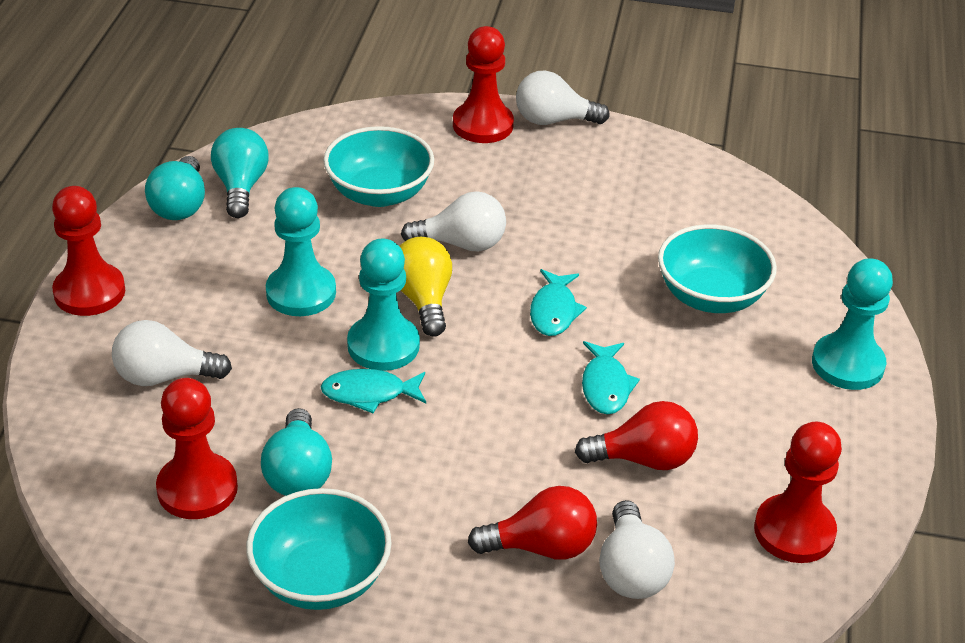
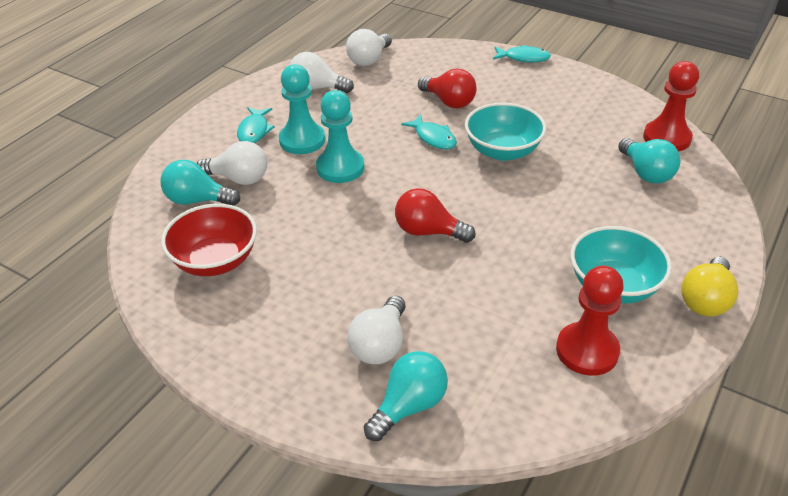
red bowl: none = 0 -> [161,204,257,276] = 1
red pawn: [52,186,125,316] [156,378,238,519] [453,26,514,143] [754,422,842,563] = 4 -> [556,266,624,376] [643,61,699,151] = 2
turquoise bowl: [246,488,392,610] [323,126,434,207] [658,224,777,313] = 3 -> [465,102,546,161] [570,226,672,304] = 2
turquoise pawn: [266,187,336,316] [347,238,420,371] [812,258,893,390] = 3 -> [279,64,325,154] [316,90,364,183] = 2

